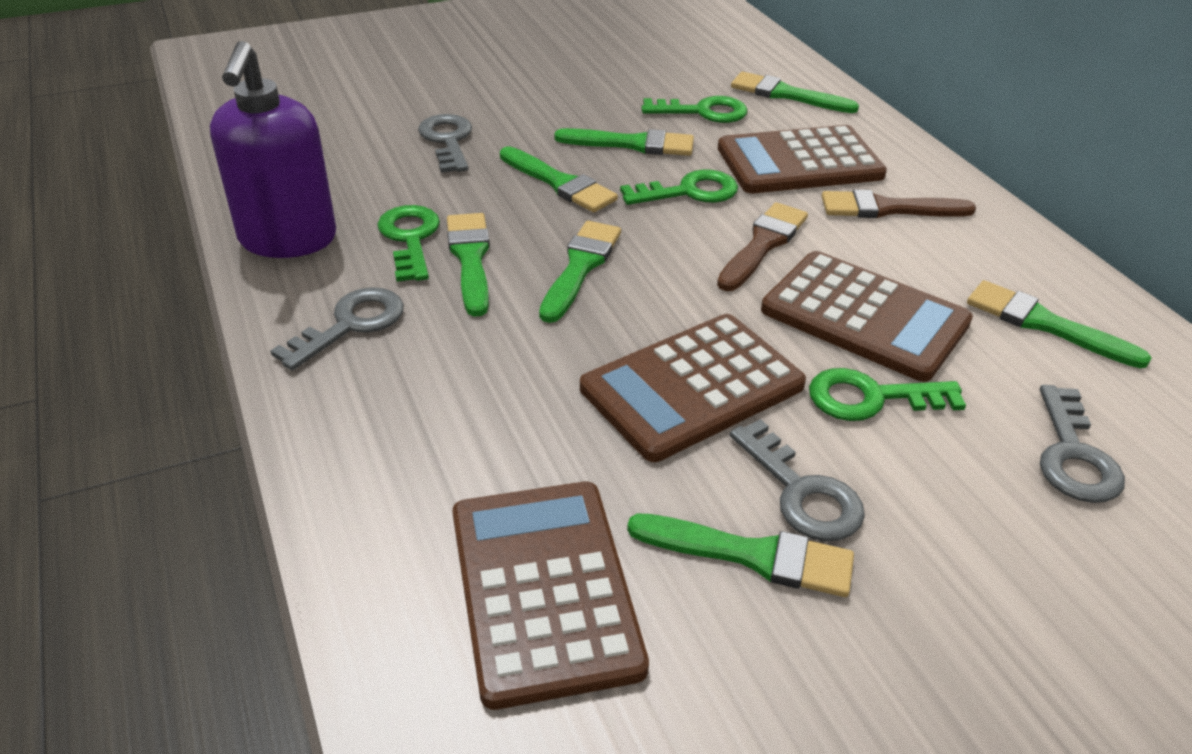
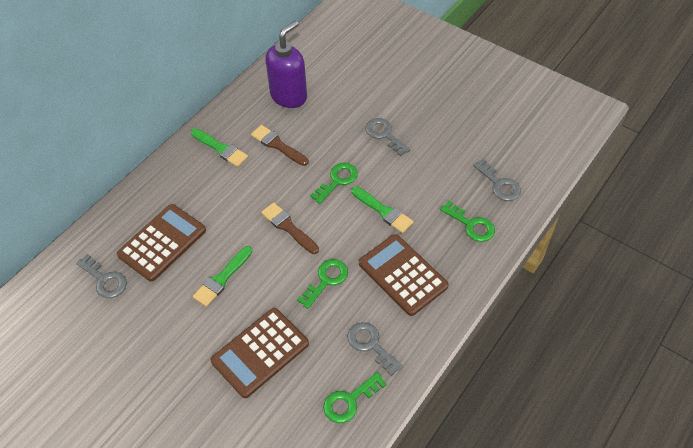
brown calculator: [453,482,649,710] [580,314,806,462] [718,125,887,193] [761,251,973,382] = 4 -> [117,204,206,282] [210,308,309,398] [359,234,449,316] = 3
green brush: [447,213,490,317] [500,146,618,212] [539,221,621,323] [554,128,694,156] [627,513,854,597] [731,72,859,113] [967,280,1151,368] = 7 -> [191,128,248,167] [193,246,252,307] [351,186,414,233] = 3

